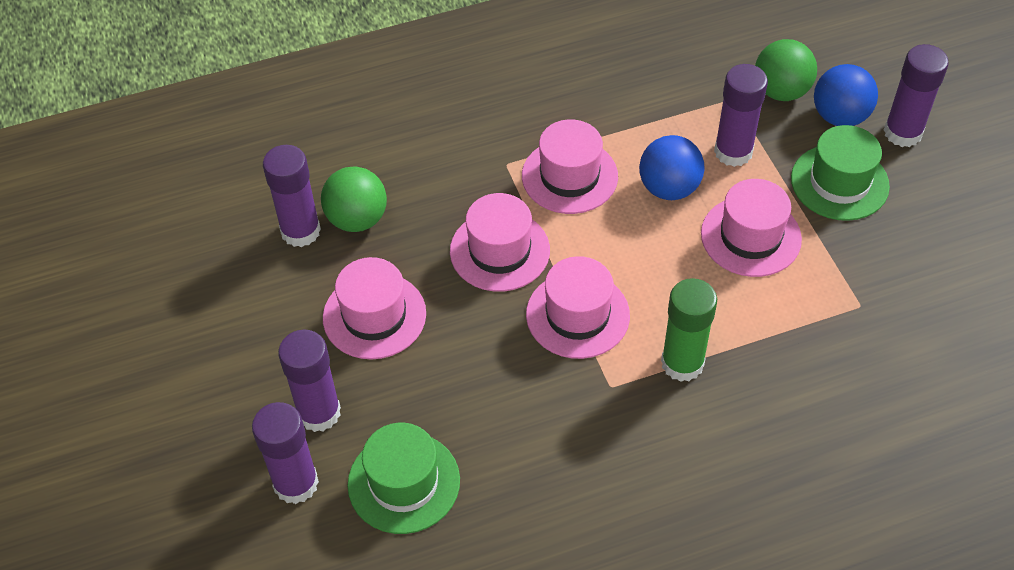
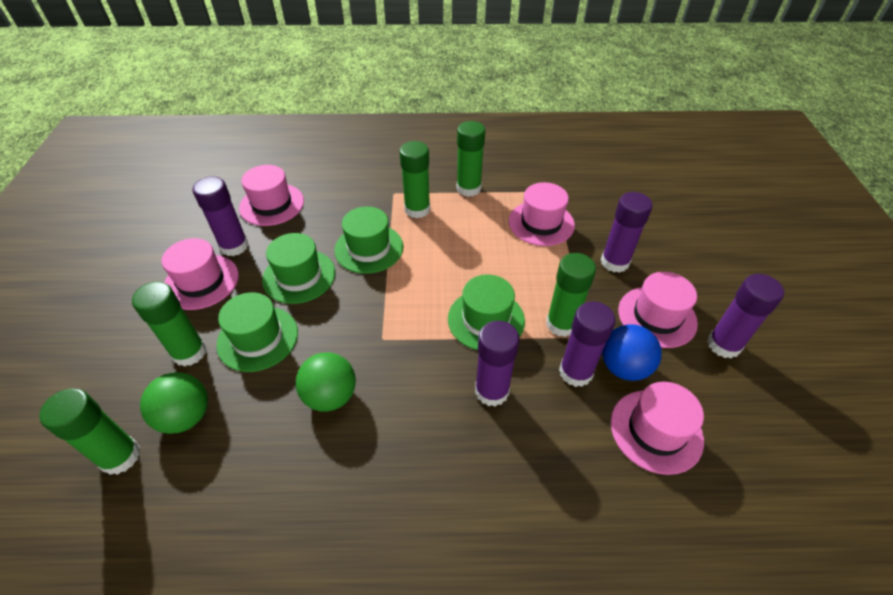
blue ball: [639,135,705,200] [814,64,878,126] = 2 -> [602,324,662,381] = 1
green glue stick: [661,278,717,382] = 1 -> [39,388,140,475] [132,282,207,367] [400,141,430,218] [457,121,485,197] [546,253,596,337] = 5
green hat: [348,423,460,534] [791,125,890,221] = 2 -> [216,292,298,372] [262,233,335,304] [334,207,403,274] [448,274,525,350] = 4

